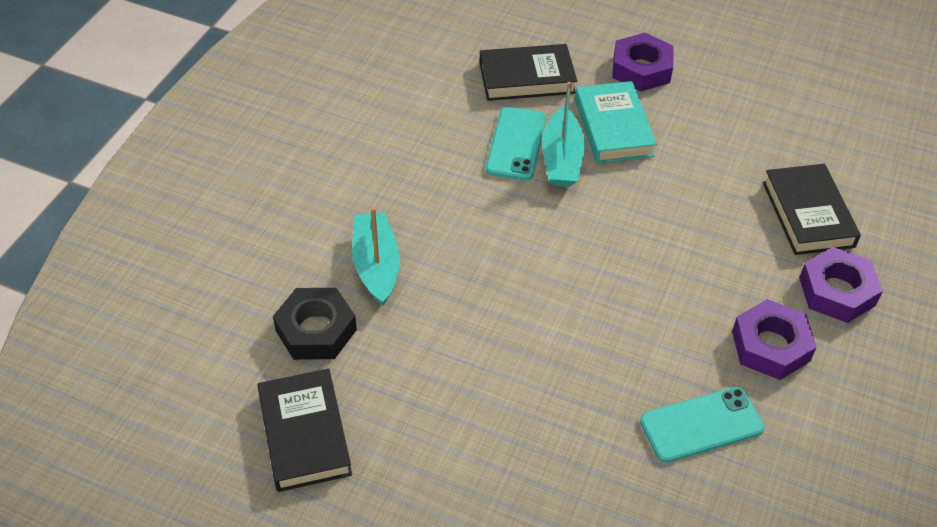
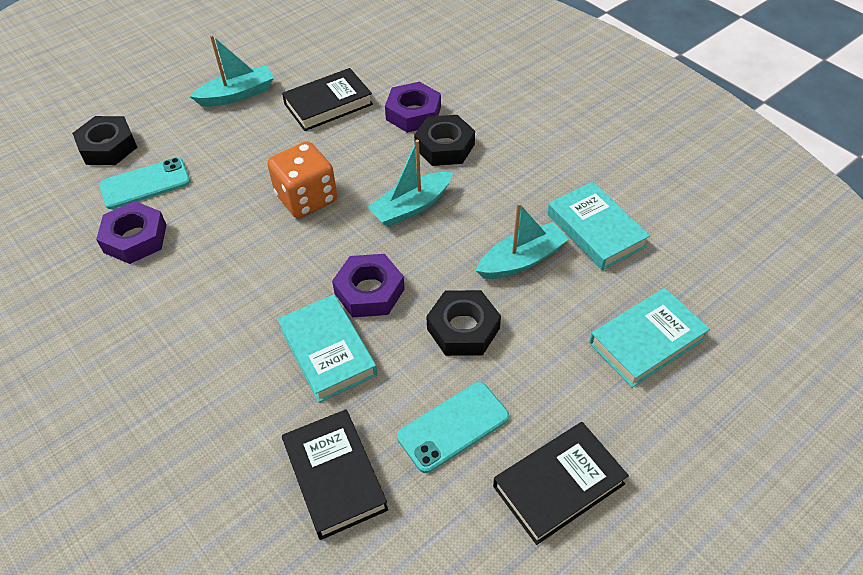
black nut: [273,288,357,360] = 1 -> [72,116,138,165] [414,115,475,166] [426,290,501,356] = 3
orange dice: none = 0 -> [267,141,337,218] = 1
turquoise boat: [352,207,400,306] [542,82,585,187] = 2 -> [189,35,274,107] [368,140,453,227] [476,203,569,279] = 3
turquoise book: [575,81,657,163] = 1 -> [278,295,377,403] [547,182,650,270] [589,288,710,388] = 3

